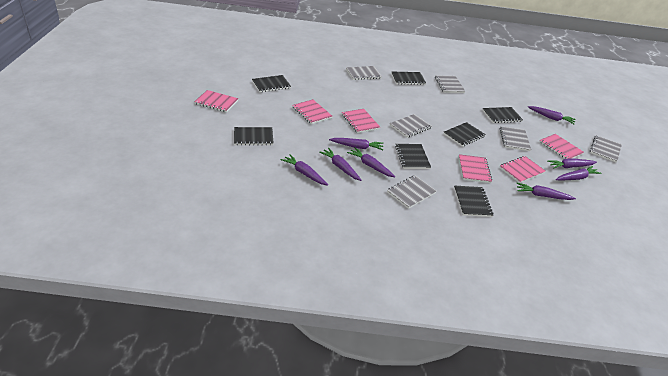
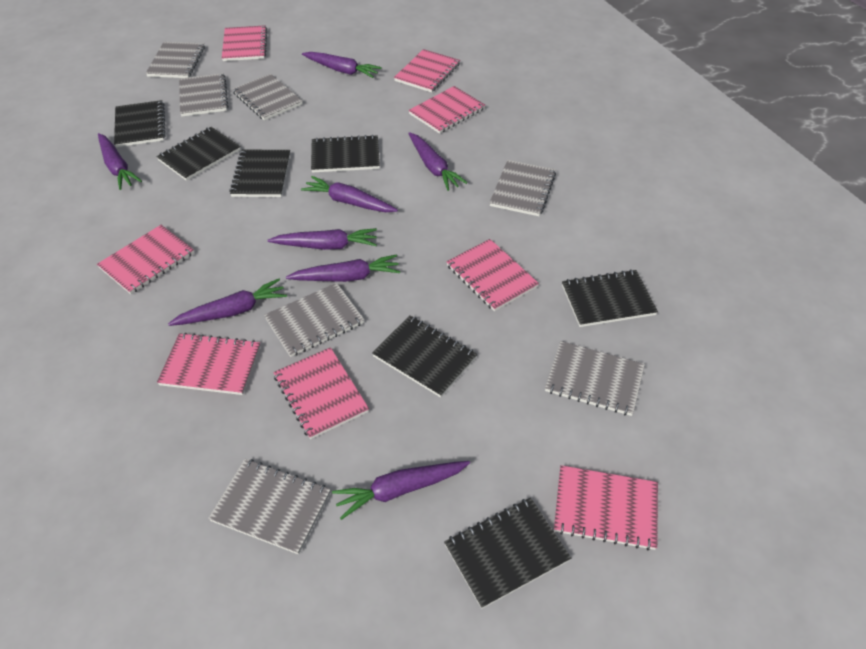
grey notebook: [346,66,382,80] [387,175,436,209] [390,114,432,138] [435,75,465,93] [500,126,531,151] [590,135,622,162] = 6 -> [146,42,205,78] [179,73,228,117] [208,459,331,554] [232,74,303,121] [264,283,364,357] [490,160,556,216] [545,341,645,416] = 7
pink notebook: [194,90,238,112] [292,99,332,124] [342,109,380,133] [459,154,492,183] [499,156,545,183] [539,134,584,159] = 6 -> [97,225,194,294] [157,333,260,395] [222,25,267,61] [273,347,369,439] [394,49,460,93] [408,86,485,134] [446,239,539,311] [554,465,658,550] = 8

